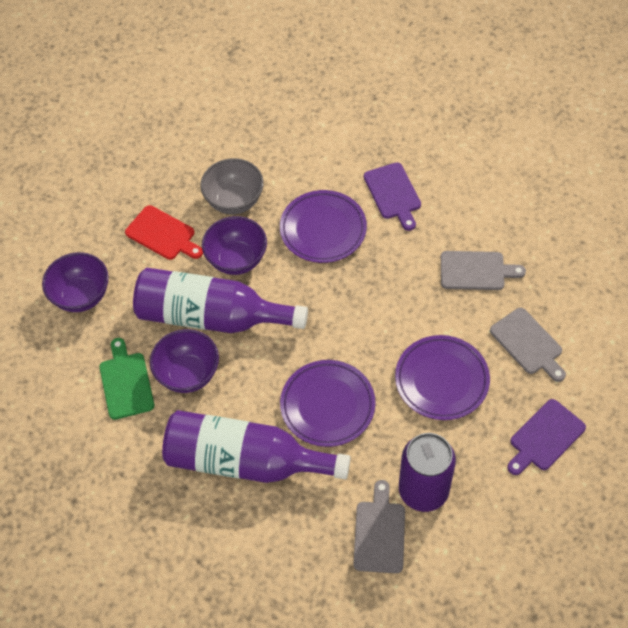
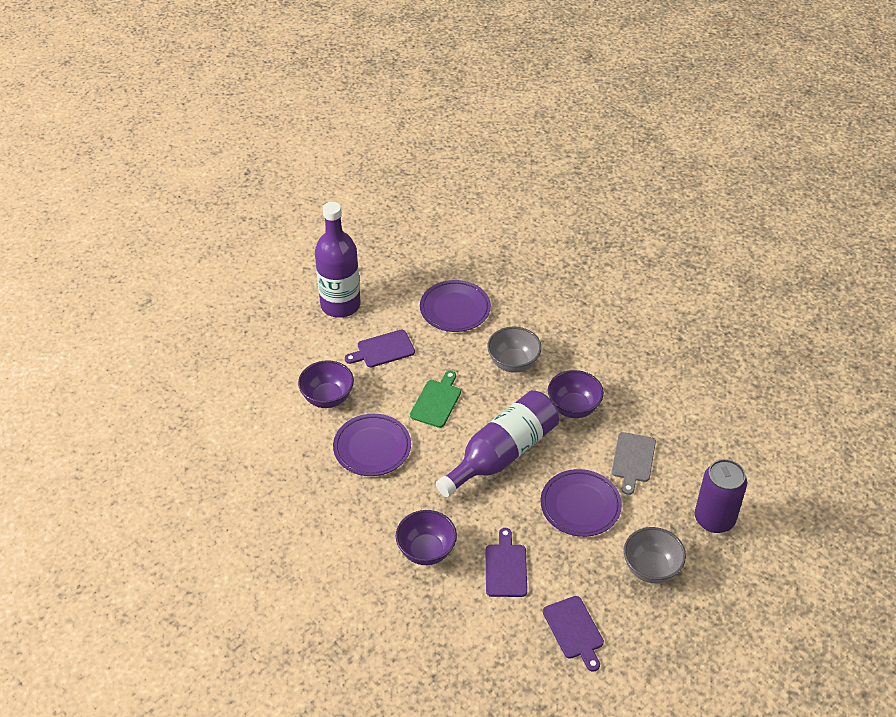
grey bowl: [200,158,264,215] = 1 -> [487,327,542,373] [624,527,686,583] = 2
grey cutting board: [354,480,405,573] [441,251,526,290] [490,308,566,382] = 3 -> [612,432,656,495] = 1
purple cutting board: [364,162,421,231] [507,399,586,475] = 2 -> [345,330,415,367] [486,528,527,597] [543,596,604,672] = 3
red cutting board: [125,205,203,260] = 1 -> none = 0

